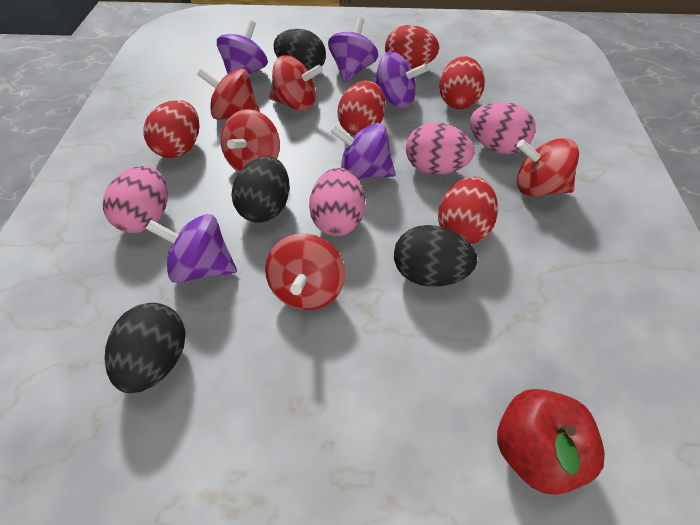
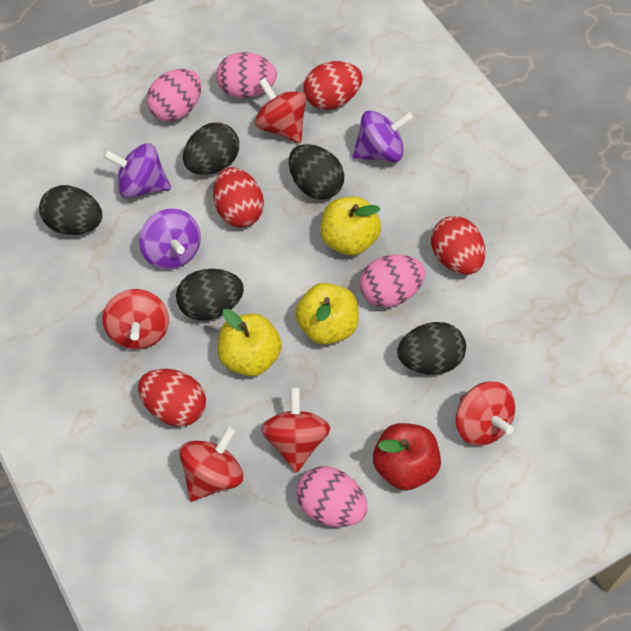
black egg: [104,303,185,393] [232,156,290,223] [274,29,326,71] [394,225,477,287] = 4 -> [39,185,102,235] [176,269,244,321] [183,123,239,174] [289,144,344,200] [397,322,466,375] = 5
purple spinning top: [146,214,237,283] [217,20,268,75] [328,17,378,82] [330,123,395,179] [373,52,429,108] = 5 -> [103,143,171,199] [139,209,201,270] [352,110,414,162] = 3
red egg: [143,100,199,158] [337,81,386,136] [385,25,439,69] [438,177,498,244] [439,56,485,109] = 5 -> [138,369,206,426] [213,167,264,228] [303,61,363,110] [431,216,485,275] = 4
yellow apple: none = 0 -> [218,309,282,376] [295,283,359,345] [320,197,381,255] = 3

